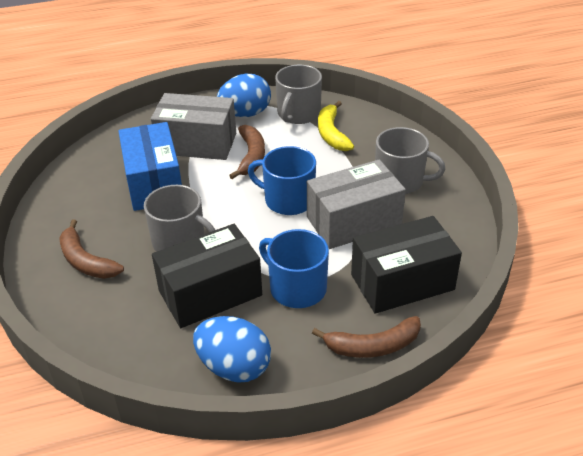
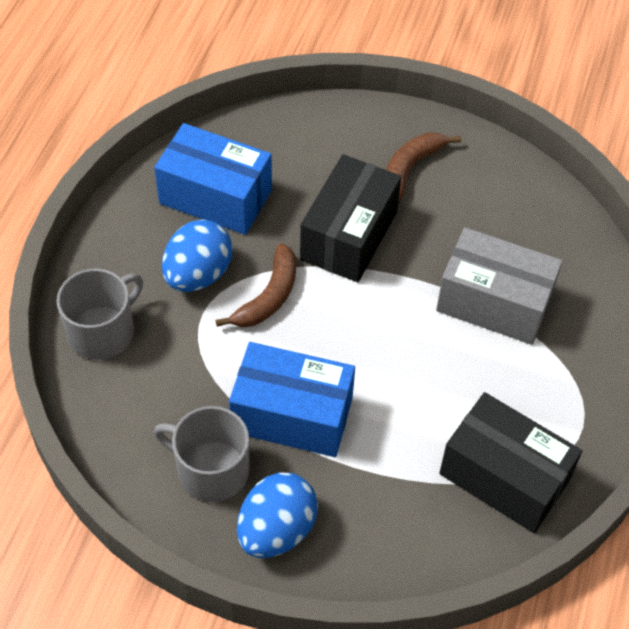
blue box: [118,122,182,211] = 1 -> [154,123,272,235] [229,342,355,457] = 2
blue mug: [248,146,316,215] [259,229,329,308] = 2 -> none = 0
brown banana: [59,220,124,279] [229,125,265,179] [312,316,421,358] = 3 -> [216,243,296,327] [386,133,461,203] = 2
grey box: [151,93,236,160] [307,159,406,249] = 2 -> [436,227,563,345] = 1
grey mug: [144,185,215,252] [275,65,322,124] [375,127,445,194] = 3 -> [56,269,143,360] [154,406,249,502] = 2
yellow banana: [318,101,354,151] = 1 -> none = 0

